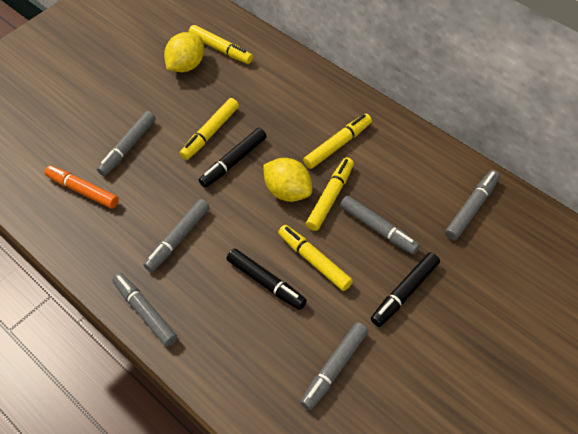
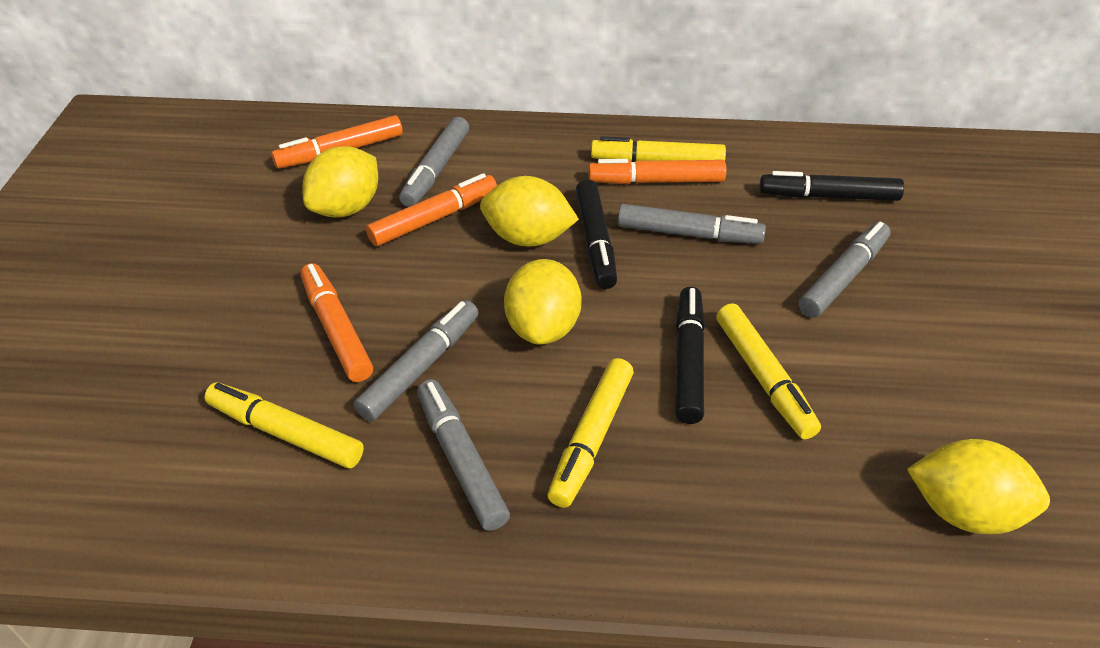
grey marker: [97,111,156,176] [112,273,177,347] [143,199,210,272] [300,322,368,410] [340,195,420,255] [445,170,500,240] = 6 -> [354,300,479,421] [399,117,469,207] [417,379,510,531] [618,204,766,244] [799,222,891,318] = 5
orange marker: [44,165,119,209] = 1 -> [271,115,403,169] [301,263,373,382] [366,173,497,246] [588,159,727,184] = 4
yellow lemon: [164,32,204,72] [263,158,312,202] = 2 -> [302,146,378,217] [480,176,579,246] [504,259,581,345] [907,439,1050,534] = 4
yellow marker: [180,98,239,160] [188,25,253,64] [278,225,353,291] [303,114,372,169] [306,158,354,231] = 5 -> [204,382,364,468] [547,358,634,508] [591,136,726,161] [716,303,821,439] = 4

